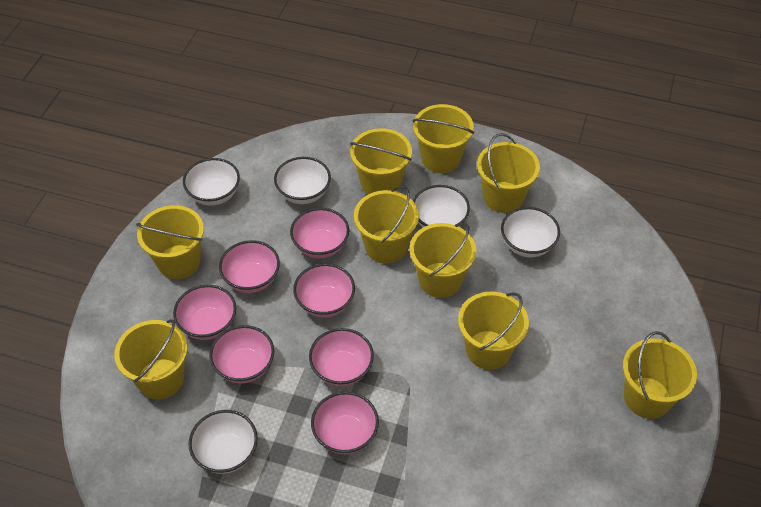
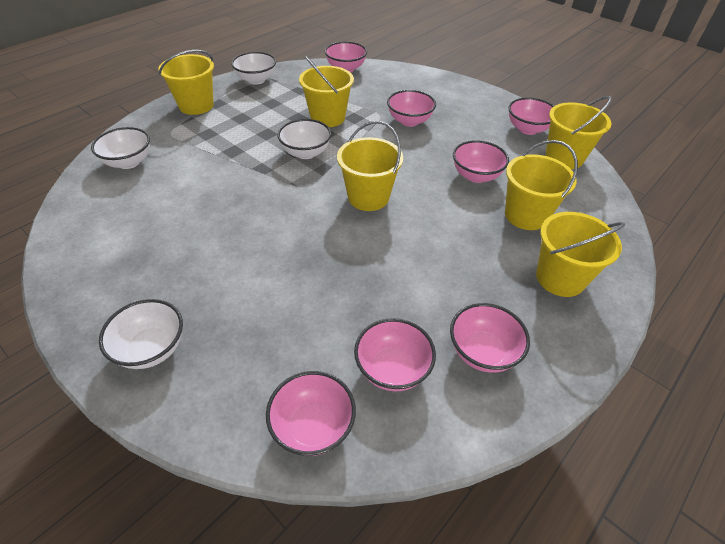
white bowl: [183,158,240,206] [189,410,258,474] [274,157,331,204] [413,185,470,227] [501,207,560,257] = 5 -> [91,127,150,169] [99,299,183,369] [231,52,276,85] [277,119,331,159] = 4
yellow bucket: [114,319,187,399] [136,205,204,279] [350,128,412,195] [354,186,419,264] [409,223,476,298] [413,104,474,173] [458,291,529,370] [477,133,540,213] [623,331,697,419] = 9 -> [158,50,214,115] [299,56,354,127] [337,121,403,211] [505,140,578,230] [536,212,625,297] [545,96,612,169] = 6

